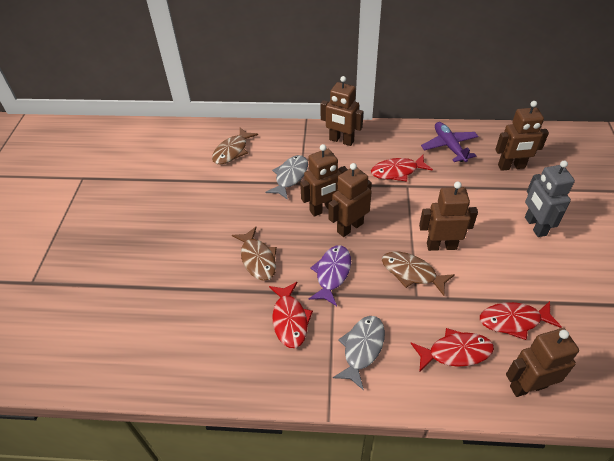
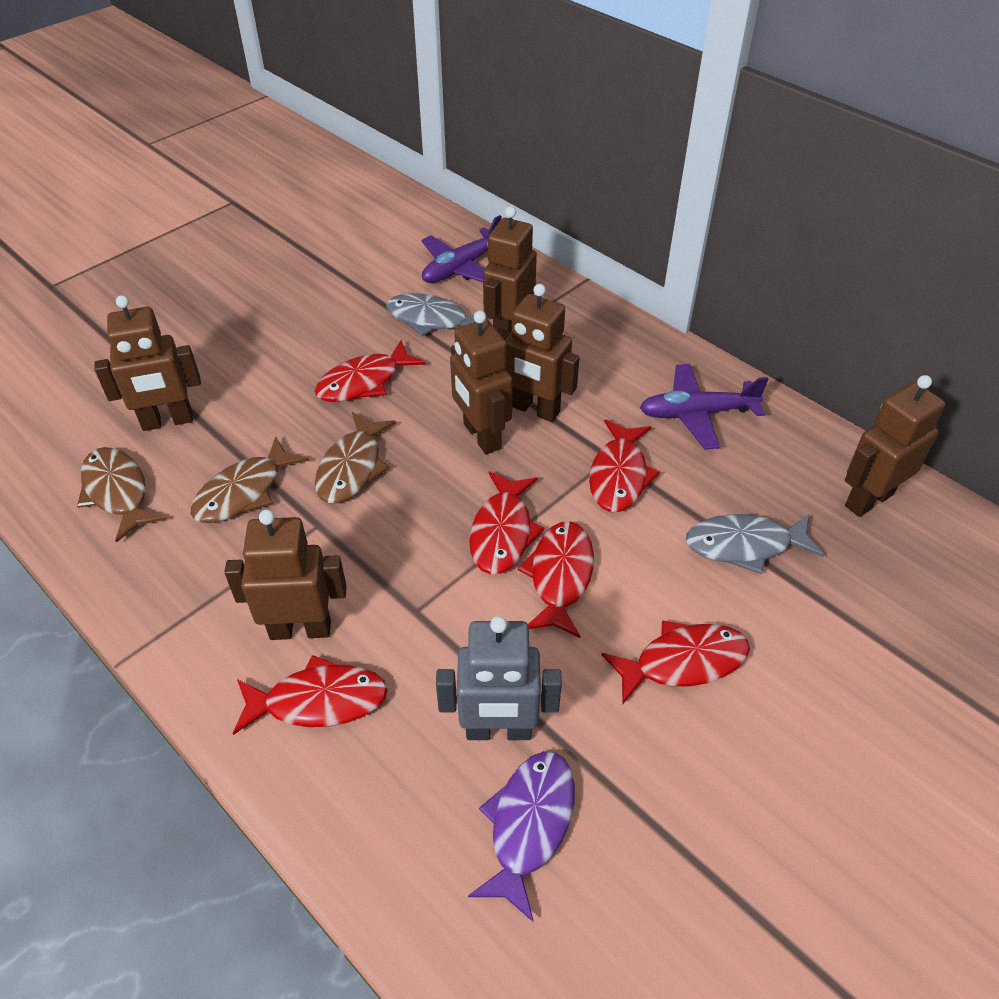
purple plane: [421,122,479,162] = 1 -> [422,215,502,283] [640,364,768,449] = 2
red fish: [269,282,313,348] [371,155,433,182] [411,328,494,372] [480,301,562,340] = 4 -> [233,655,388,735] [315,340,426,402] [469,472,544,574] [518,521,594,638] [589,419,660,512] [601,620,750,704] = 6

